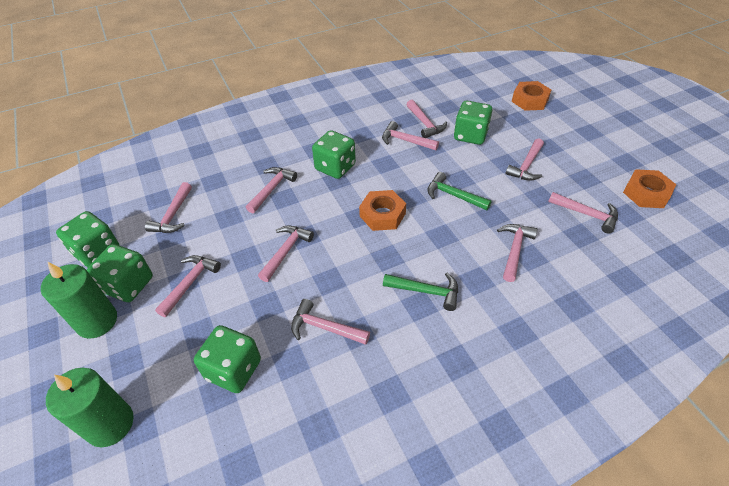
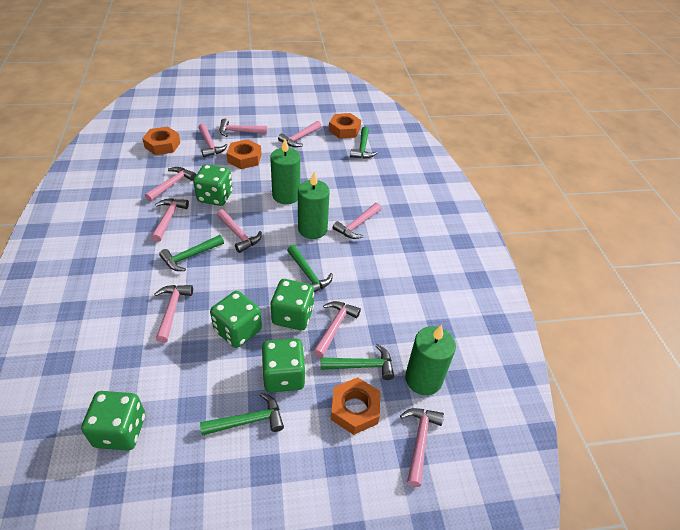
green candle: [41,262,117,339] [46,368,134,447] = 2 -> [270,139,300,204] [298,171,330,239] [405,325,456,395] = 3
green hammer: [383,273,458,311] [427,172,491,210] = 2 -> [159,235,224,271] [200,393,284,436] [287,245,333,293] [321,344,394,380] [350,127,377,159] = 5
orange nut: [359,190,406,231] [512,81,551,111] [623,169,676,208] = 3 -> [142,127,180,155] [227,139,262,169] [329,113,361,139] [331,377,380,435] = 4

